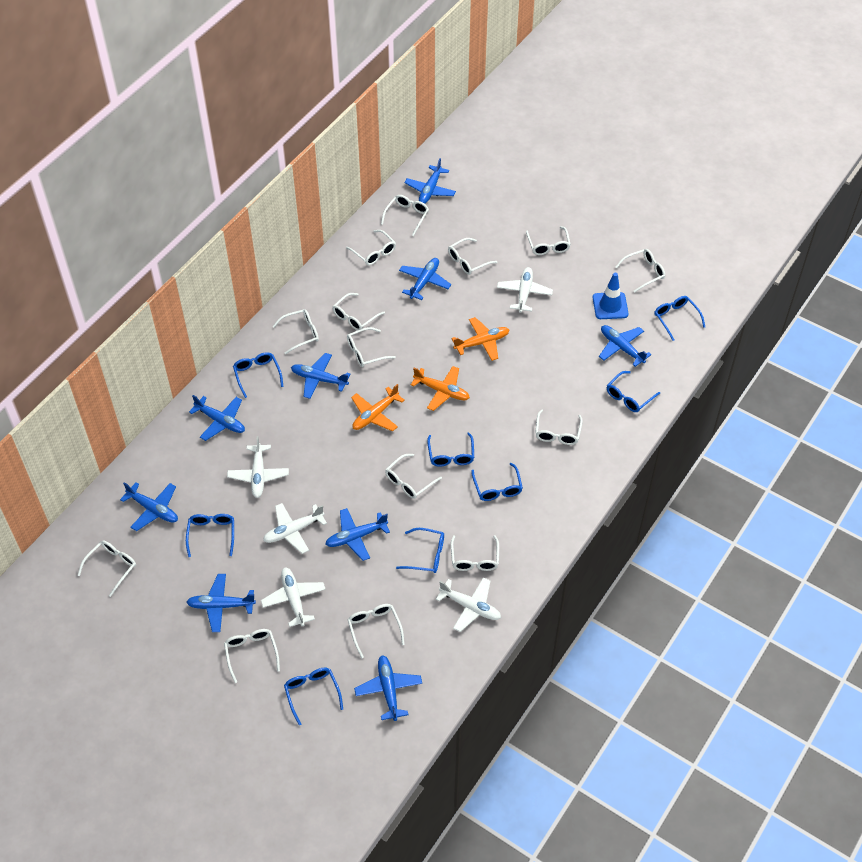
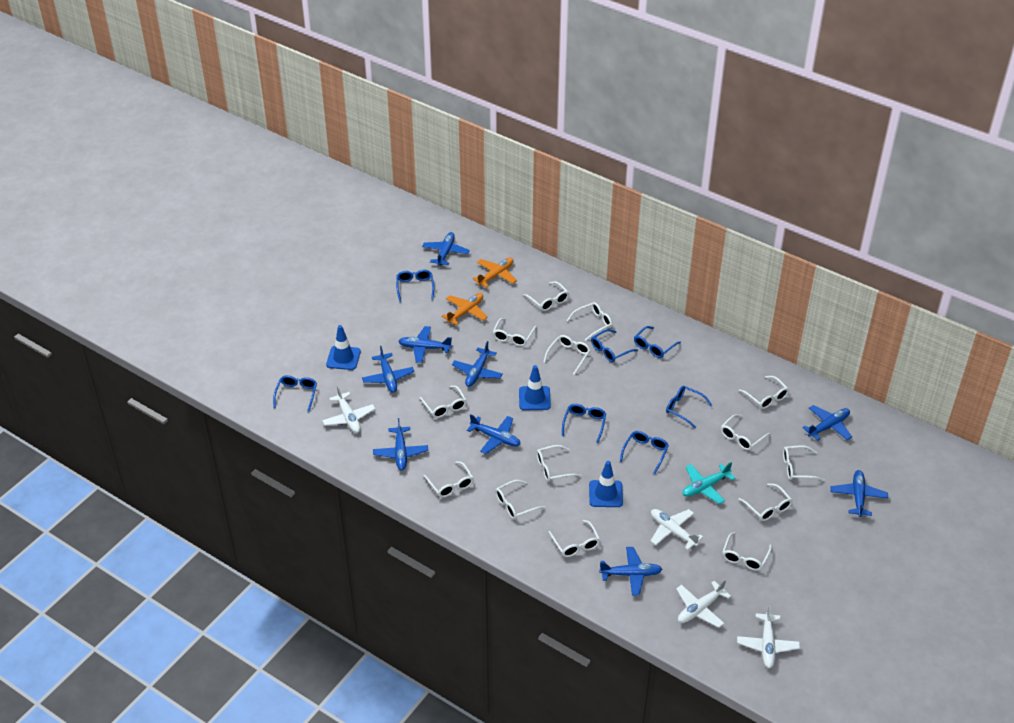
blue glasses: [186,514,234,557] [233,352,284,398] [284,667,343,725] [396,528,444,573] [427,433,474,467] [471,463,523,501] [607,371,660,412] [654,296,705,341] = 8 -> [273,375,317,412] [396,270,434,302] [562,404,606,443] [591,329,638,362] [620,431,669,474] [634,326,681,358] [666,386,712,428] = 7
blue traffic cone: [593,273,629,319] = 1 -> [326,325,361,370] [519,365,551,410] [589,461,623,507] = 3
orange plane: [351,384,405,431] [411,366,470,411] [451,317,509,361] = 3 -> [442,293,488,325] [472,257,517,288] = 2
turquoise plane: none = 0 -> [682,462,736,504] = 1
white plane: [227,436,289,498] [261,568,326,627] [263,503,327,554] [436,577,501,632] [497,267,553,313] = 5 -> [322,386,375,433] [651,509,703,550] [676,579,731,628] [737,605,800,668] = 4

